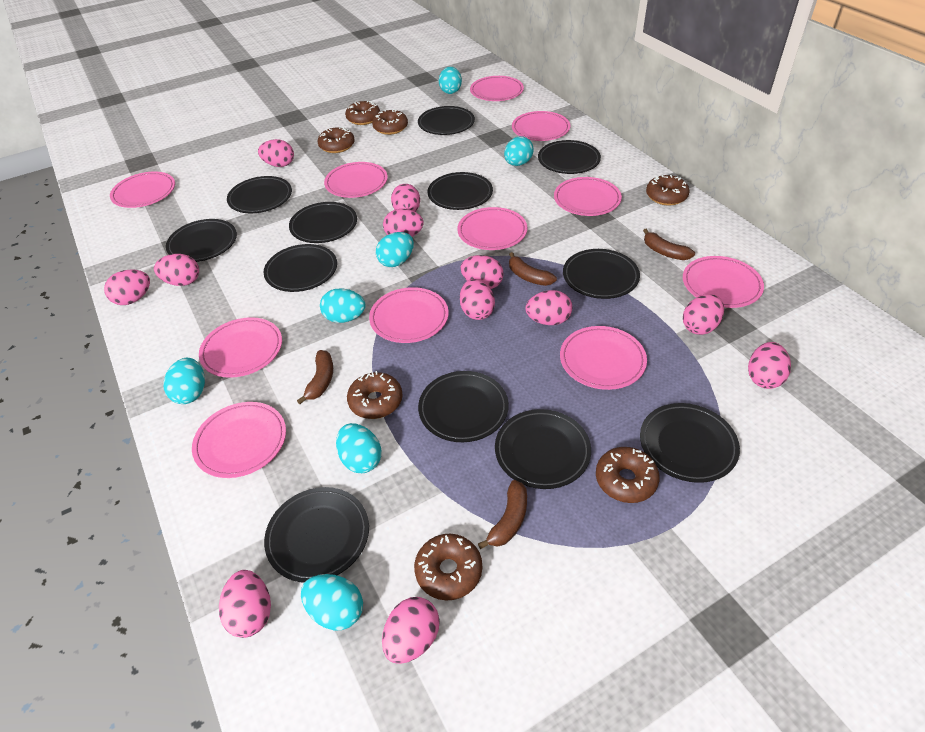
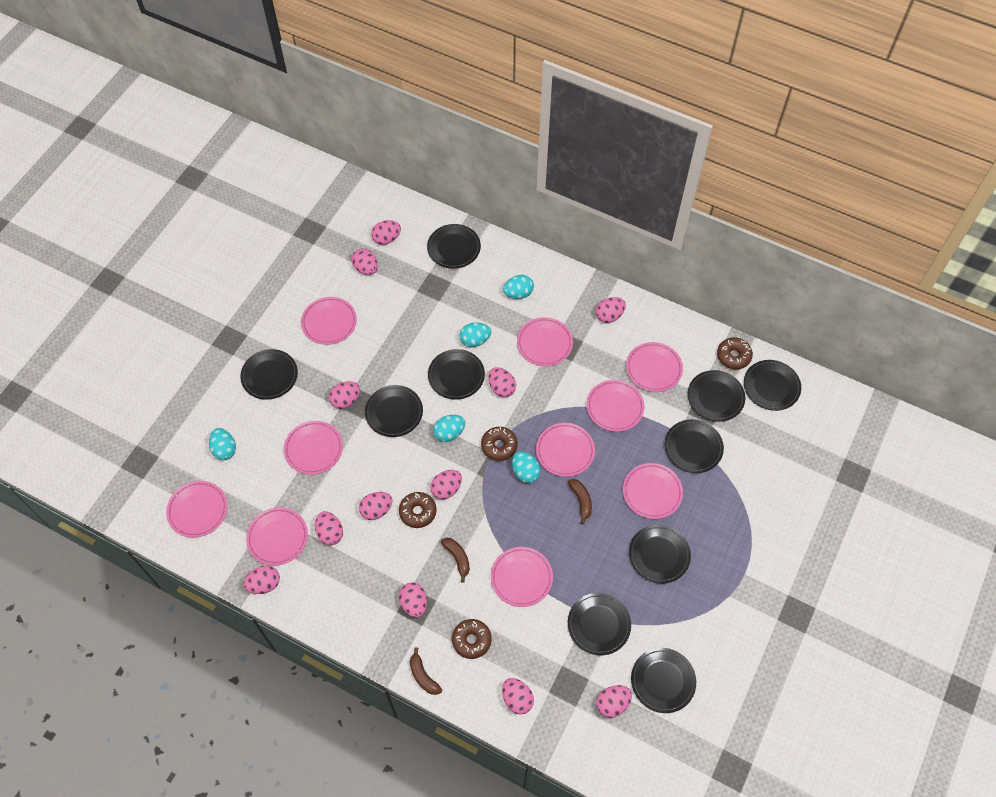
black plate: [166,219,237,262] [227,176,292,213] [264,244,337,292] [264,487,369,583] [289,202,357,243] [418,106,475,135] [418,371,509,442] [428,172,493,210] [495,409,591,489] [538,140,601,174] [563,249,640,299] [640,403,740,483] = 12 -> [240,349,298,400] [365,385,423,437] [427,224,481,269] [428,349,485,400] [568,593,631,655] [629,525,691,584] [631,648,696,713] [665,419,724,473] [688,370,745,422] [744,360,801,411] = 10
brown banana: [297,350,333,404] [478,480,527,549] [509,252,557,286] [643,228,695,260] = 4 -> [410,647,442,695] [441,538,470,583] [568,479,592,524] = 3
brown donut: [318,127,355,153] [345,101,380,125] [347,371,403,419] [372,109,408,135] [414,534,482,601] [596,447,660,503] [646,175,690,205] = 7 -> [399,492,437,528] [452,619,492,659] [481,427,518,461] [717,337,753,369] = 4
pink plate: [110,172,175,208] [192,402,286,478] [199,317,282,378] [324,162,388,198] [369,287,449,343] [457,207,527,250] [470,76,524,101] [512,111,570,141] [554,177,622,216] [560,326,647,390] [683,256,764,308] = 11 -> [166,481,228,538] [246,507,308,566] [284,421,343,475] [301,297,357,345] [491,547,553,607] [517,317,573,366] [536,423,595,477] [587,380,644,432] [623,463,683,519] [626,342,683,392] = 10
turquoise egg: [163,358,205,404] [301,574,363,630] [320,288,366,323] [336,423,382,473] [376,232,414,267] [439,67,462,94] [504,136,534,166] = 7 -> [209,428,236,460] [433,415,465,442] [459,322,491,347] [503,275,534,299] [512,451,541,483] = 5

